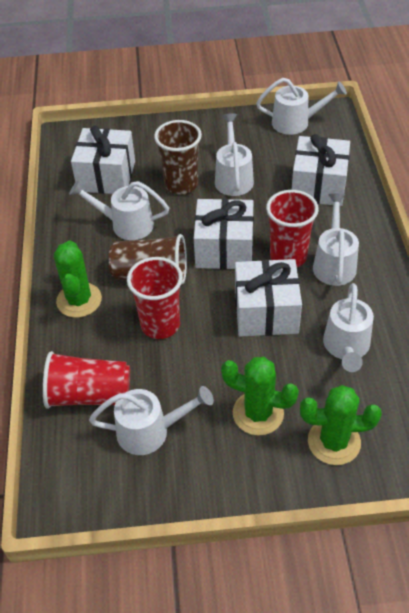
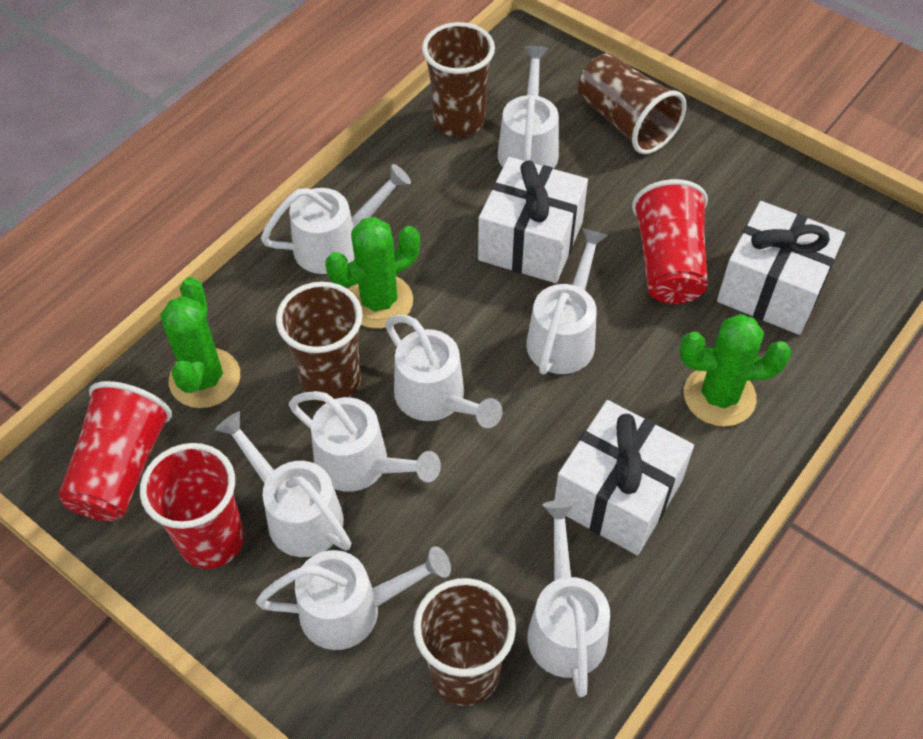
brown cup: [109,234,187,285] [154,120,202,194] = 2 -> [276,282,363,404] [413,578,516,706] [422,22,495,137] [578,53,686,154] = 4
white gift: [71,126,135,194] [194,198,254,269] [235,259,302,336] [292,134,350,206] = 4 -> [478,157,588,283] [554,400,694,555] [717,201,845,335] = 3
white watering can: [69,181,169,240] [89,386,214,455] [215,113,254,196] [256,78,347,135] [313,193,359,286] [323,283,374,372] = 6 -> [215,411,351,557] [256,546,451,650] [261,164,411,274] [289,391,441,492] [385,315,503,428] [498,46,559,168] [526,228,608,375] [527,500,610,697] = 8

